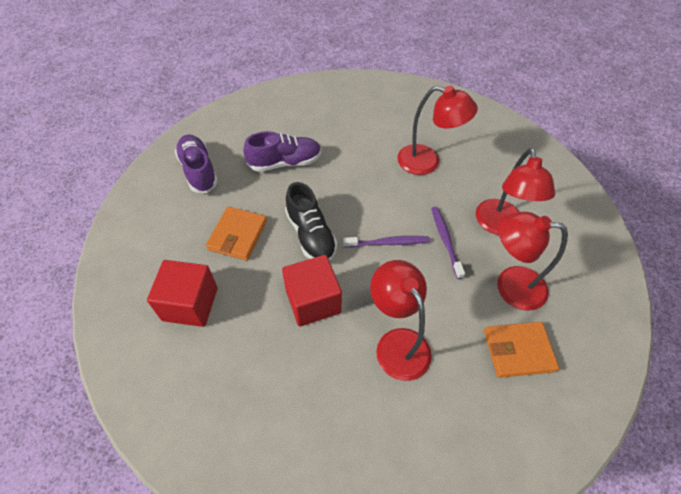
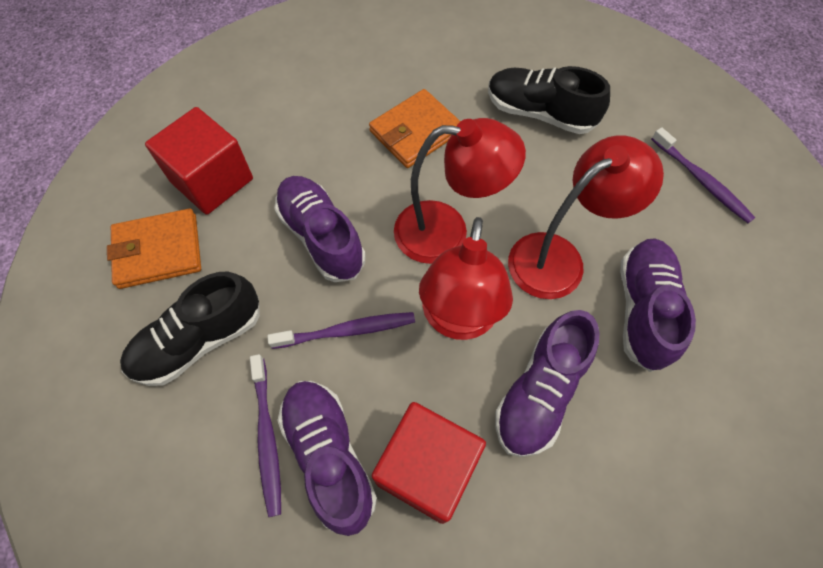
black shoe: [285,182,337,261] = 1 -> [120,271,260,386] [488,66,610,134] = 2
purple shoe: [175,135,218,193] [243,131,322,172] = 2 -> [274,176,366,282] [277,381,377,536] [495,310,600,457] [620,238,696,372] = 4
purple toothbrush: [343,236,430,248] [431,206,465,279] = 2 -> [250,354,281,517] [267,312,415,349] [651,127,755,223] = 3
red lamp: [370,260,432,381] [397,86,478,175] [476,148,555,235] [497,212,568,311] = 4 -> [394,118,526,264] [419,217,513,340] [508,135,664,299] = 3

